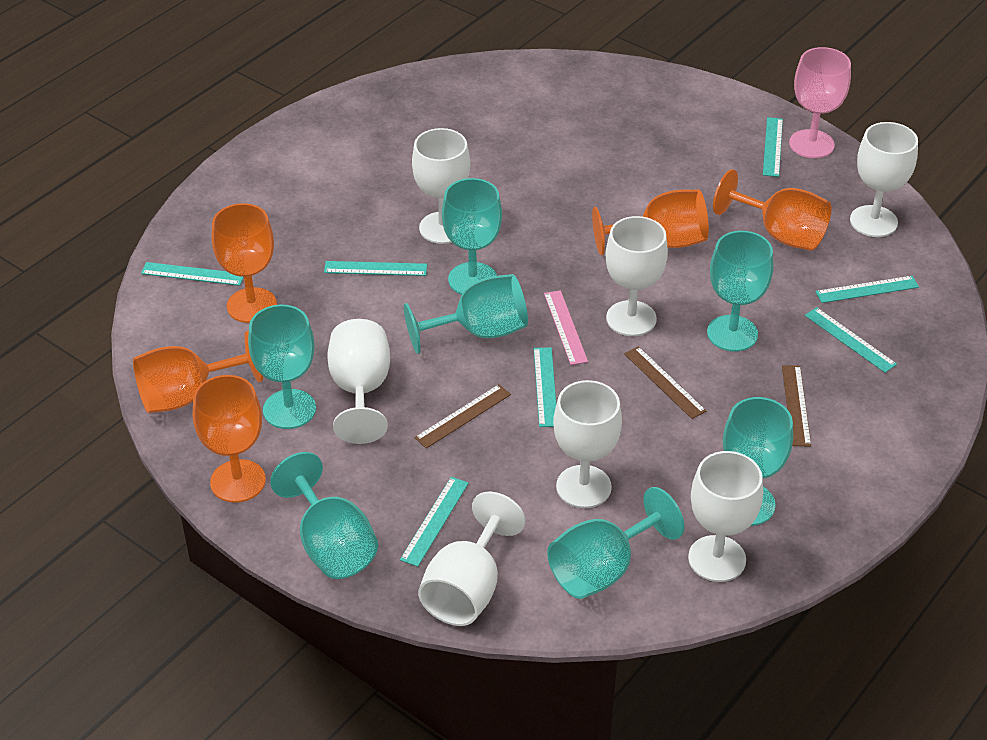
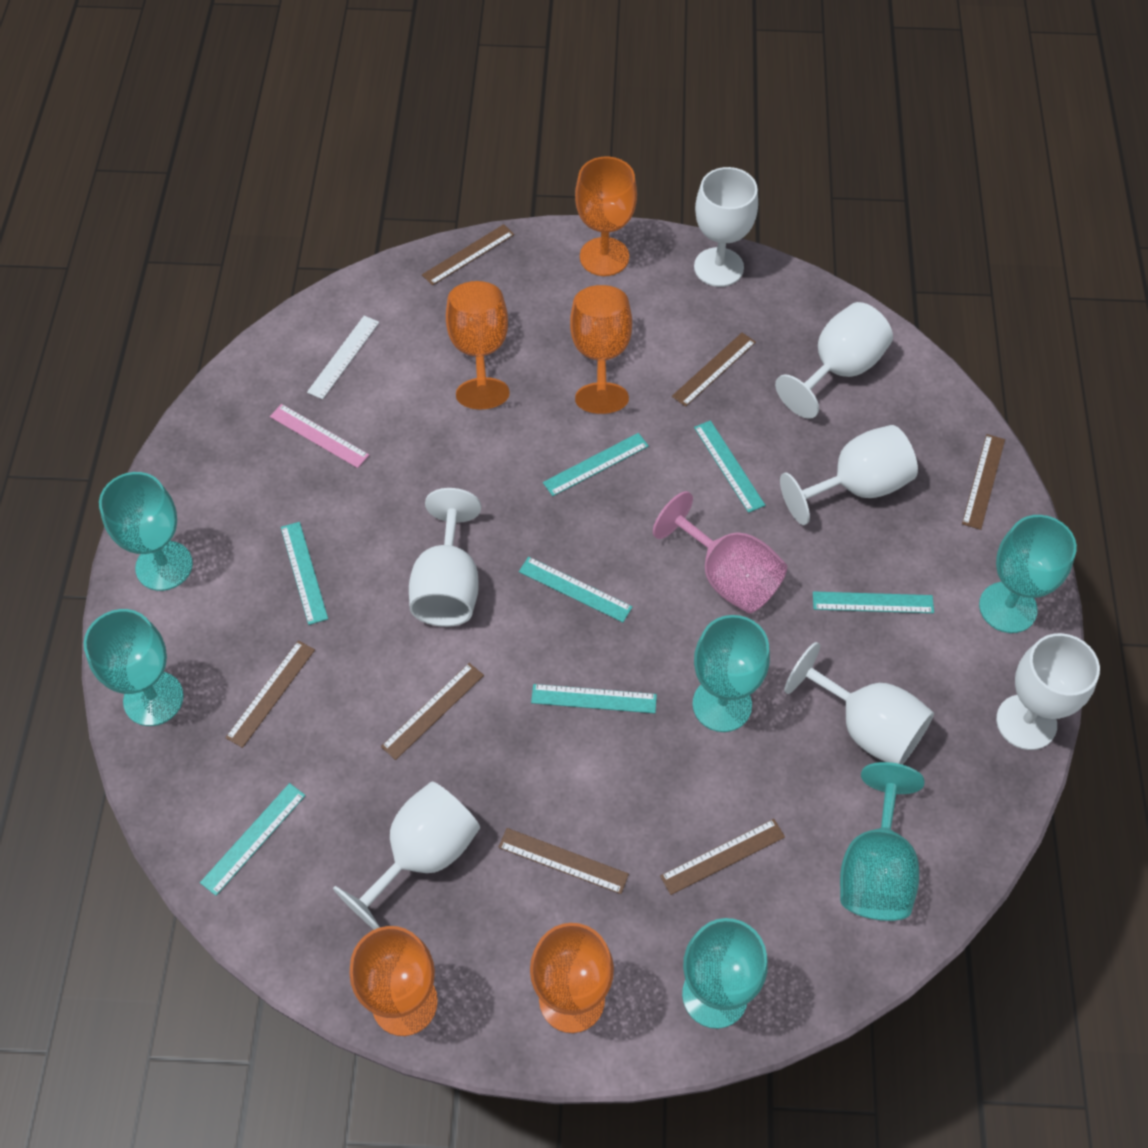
brown ruler: [414,384,511,448] [624,346,706,419] [782,365,811,447] = 3 -> [225,640,315,748] [381,663,484,760] [422,224,514,286] [498,828,629,894] [660,819,785,895] [672,333,756,407] [962,434,1005,530] = 7
turquoise goblet: [248,305,316,429] [270,452,378,579] [404,274,528,354] [442,178,502,295] [547,487,684,599] [707,231,773,352] [723,397,793,526] = 7 -> [84,609,184,726] [99,472,193,591] [682,918,768,1029] [693,615,770,732] [840,762,924,921] [979,515,1077,633] = 6
white ruler: none = 0 -> [307,316,379,399] = 1

